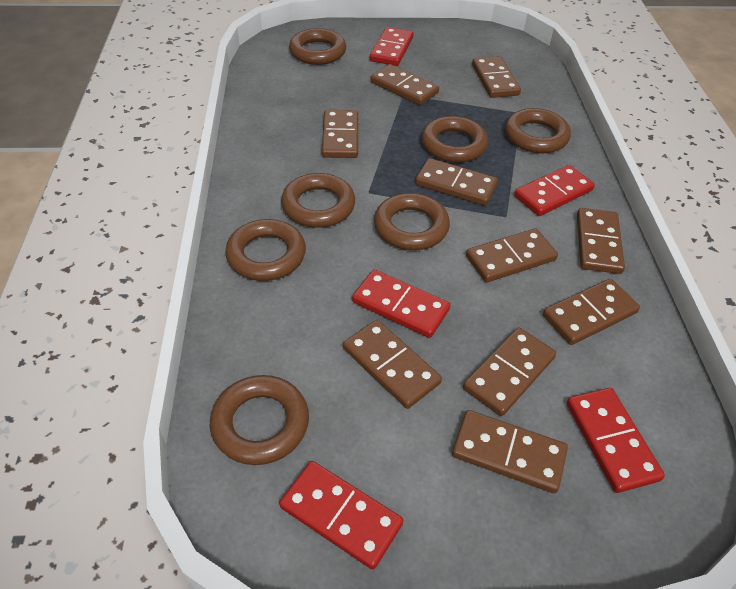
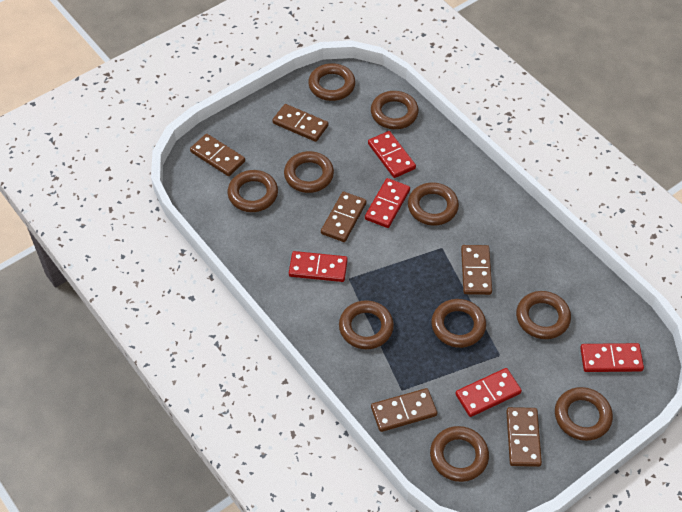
brown domino: [322,110,358,158] [343,320,442,409] [370,64,439,105] [415,158,498,206] [452,410,568,493] [463,327,556,416] [466,228,558,283] [472,56,521,98] [543,279,640,345] [577,208,625,274] = 10 -> [190,134,245,176] [272,104,328,142] [321,192,367,242] [371,388,437,432] [461,245,492,295] [506,407,542,467] = 6
brown ring: [210,375,309,465] [225,219,306,281] [281,173,355,228] [289,28,346,65] [374,193,450,250] [421,116,488,163] [505,108,571,153] = 7 -> [228,170,278,212] [284,151,334,193] [308,63,355,101] [339,300,394,349] [371,91,419,129] [408,183,459,226] [430,426,489,482] [431,299,486,348] [516,291,571,339] [555,387,613,441] = 10

